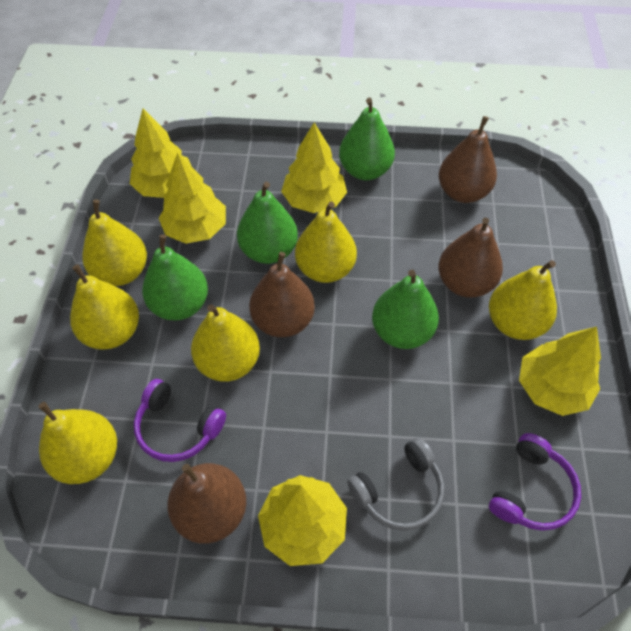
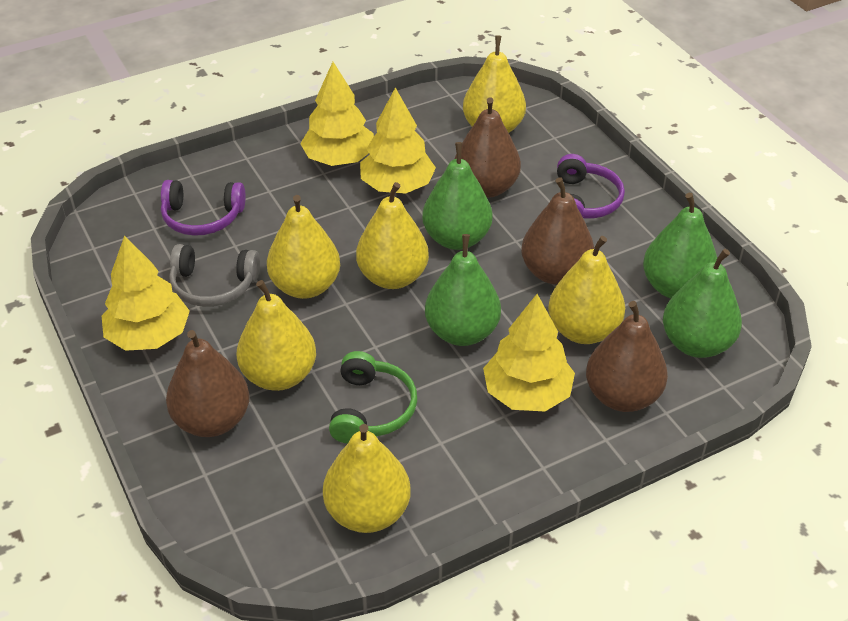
green headphones: none = 0 -> [329,351,417,444] = 1
yellow tree: [130,109,191,198] [159,152,226,244] [258,475,347,566] [281,123,347,213] [519,327,601,416] = 5 -> [102,235,190,351] [300,62,374,166] [360,88,436,194] [483,294,575,411] = 4

